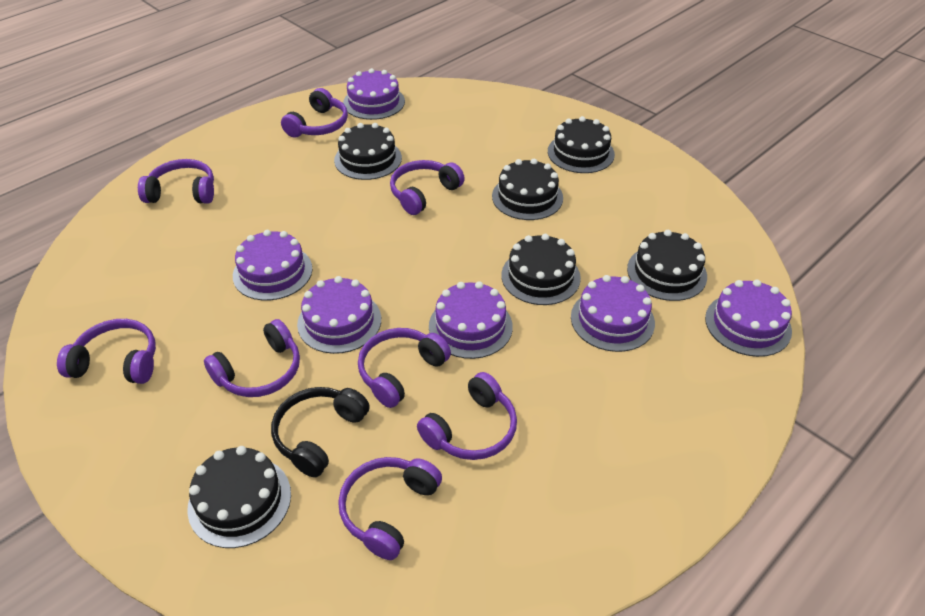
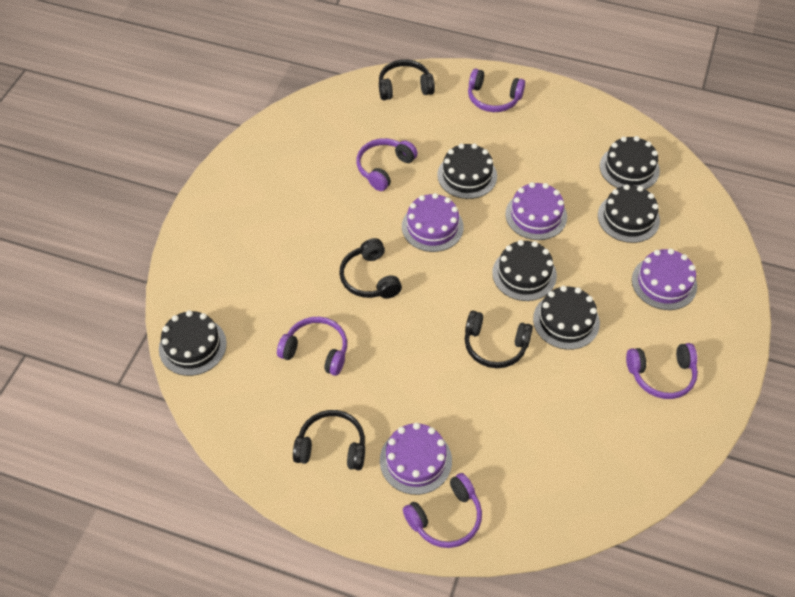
black headphones: [271,387,370,477] = 1 -> [293,410,365,470] [339,238,402,299] [379,59,435,100] [465,311,533,368] = 4
purple cake: [233,230,313,300] [297,276,381,354] [343,68,405,120] [429,281,513,359] [571,275,655,352] [705,280,792,357] = 6 -> [380,423,452,495] [402,193,464,252] [505,182,567,240] [632,249,697,310] = 4
purple headphones: [57,319,156,384] [138,159,214,204] [204,319,300,397] [281,88,348,138] [338,457,442,560] [358,328,451,408] [390,160,465,215] [417,372,517,460] = 8 -> [277,317,347,376] [356,138,418,191] [403,473,482,548] [468,69,525,112] [626,343,698,399] = 5

